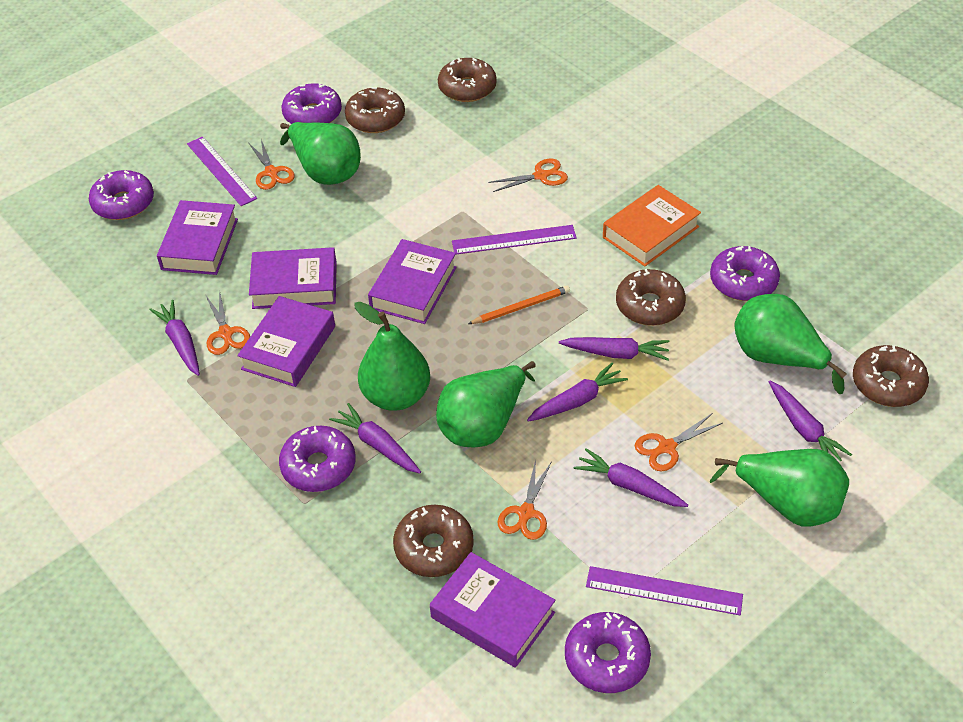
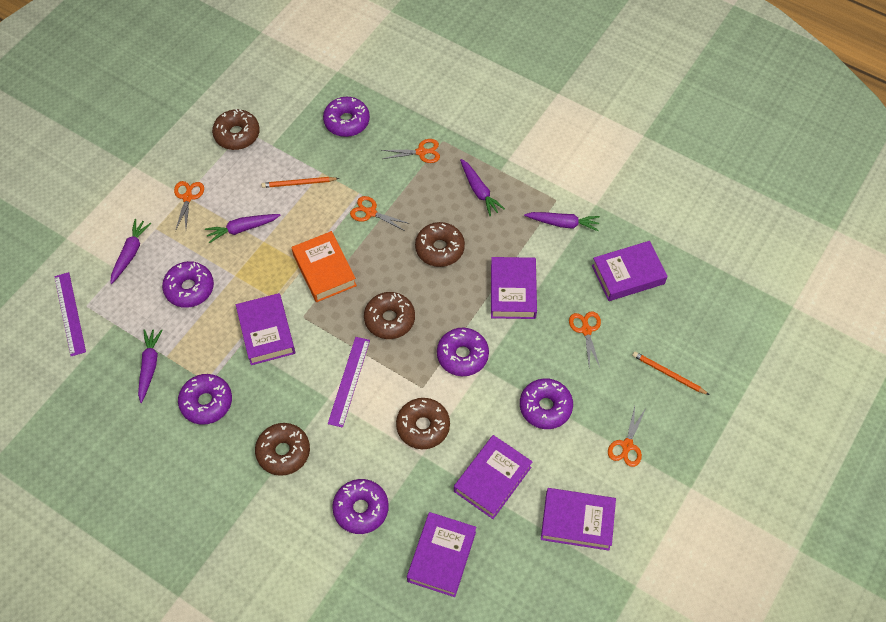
green pear: [280,122,361,185] [354,302,430,411] [436,361,536,448] [710,449,849,526] [734,294,847,394] = 5 -> none = 0
orange pencil: [468,286,570,324] = 1 -> [261,177,339,188] [632,351,709,395] = 2
purple book: [157,200,238,275] [237,296,335,387] [249,247,337,309] [368,239,457,324] [430,552,556,668] = 5 -> [236,293,295,365] [407,512,476,597] [454,435,533,519] [491,257,537,319] [541,488,616,551] [592,241,668,301] = 6
purple carrot: [149,300,200,376] [329,403,421,473] [527,363,628,422] [559,337,669,361] [574,448,688,507] [769,381,852,461] = 6 -> [110,219,151,284] [138,329,163,403] [205,214,280,243] [460,159,505,216] [524,212,600,231] = 5
purple donut: [89,170,154,220] [279,426,356,492] [281,83,342,124] [565,612,651,693] [710,246,780,301] = 5 -> [162,261,214,308] [178,374,232,425] [323,97,370,137] [332,479,389,534] [437,328,489,376] [520,378,573,429] = 6
purple ruler: [187,137,257,206] [452,225,577,254] [586,566,743,615] = 3 -> [54,272,86,356] [328,337,370,428] = 2

